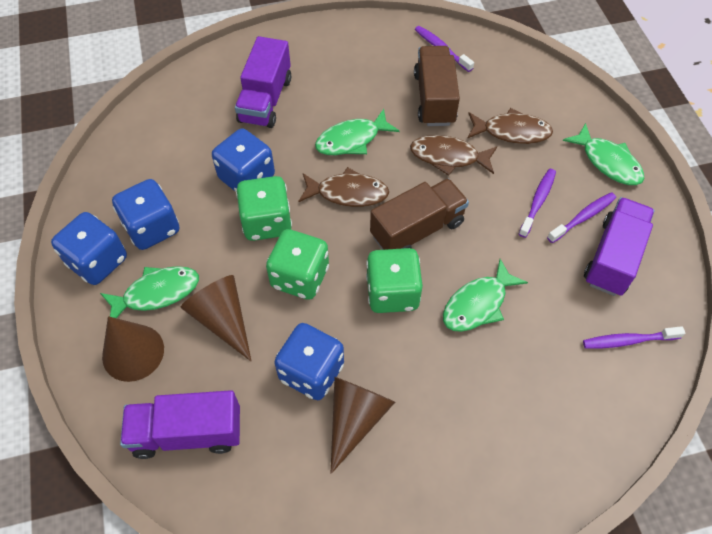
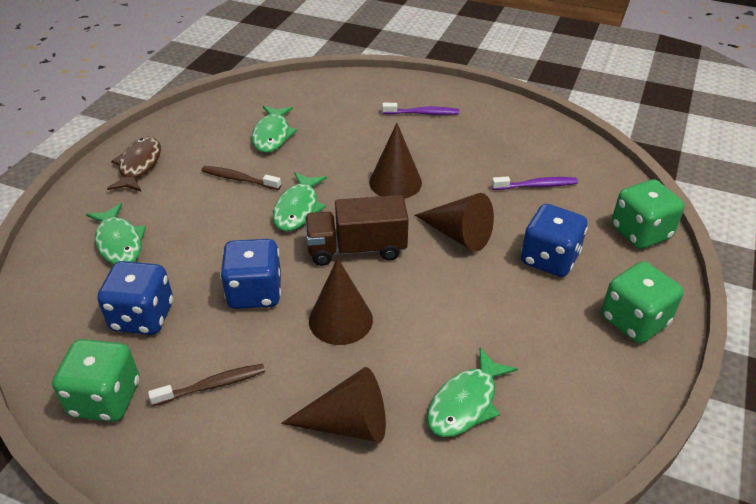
blue dice: [51,212,127,285] [112,179,179,250] [212,129,275,192] [274,323,344,400] = 4 -> [97,261,173,335] [220,239,281,309] [521,204,588,277] = 3
brown cone: [102,316,164,382] [181,275,251,361] [330,377,395,474] = 3 -> [281,367,386,442] [309,258,373,345] [369,123,422,199] [415,193,494,252] = 4
brown fish: [298,167,389,207] [410,135,497,175] [467,108,553,144] = 3 -> [107,137,161,191] = 1
brown toothbrush: none = 0 -> [148,364,265,406] [202,166,281,190] = 2
brown truck: [370,178,469,250] [414,46,460,126] = 2 -> [305,195,409,266] = 1
purple toothbrush: [415,26,474,72] [519,169,556,238] [547,192,616,243] [583,326,685,349] = 4 -> [382,103,459,115] [492,177,578,190] = 2
purple truck: [120,390,240,459] [235,36,291,128] [584,197,655,296] = 3 -> none = 0

